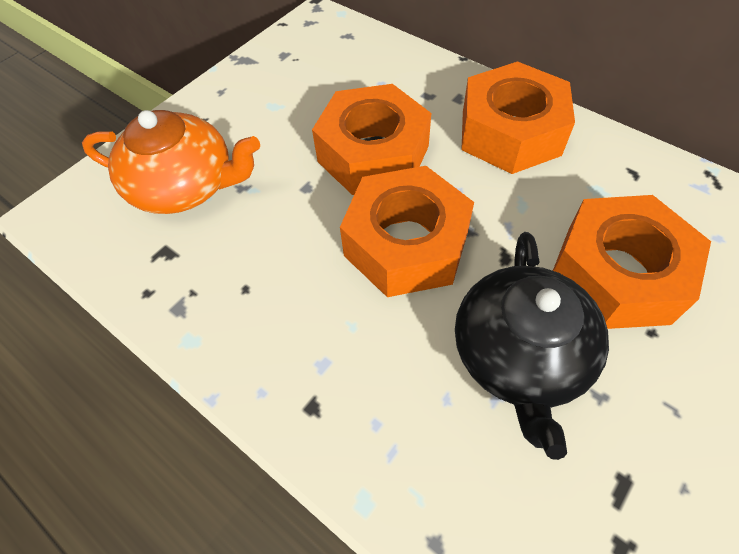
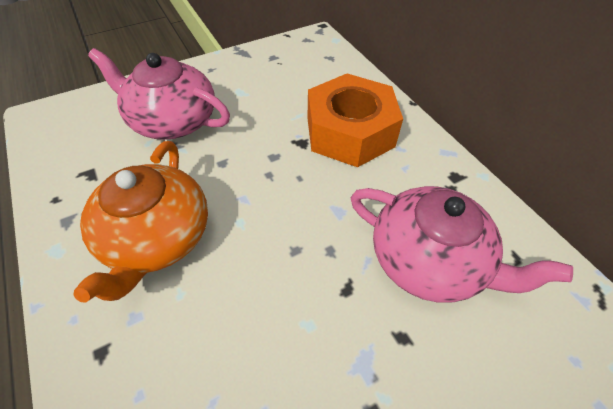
black teapot: [455,232,609,460] = 1 -> none = 0
orange nut: [312,84,431,195] [340,166,474,297] [461,62,575,174] [553,195,711,329] = 4 -> [308,74,403,167] = 1
pink teapot: none = 0 -> [88,48,230,140] [350,186,573,303] = 2

